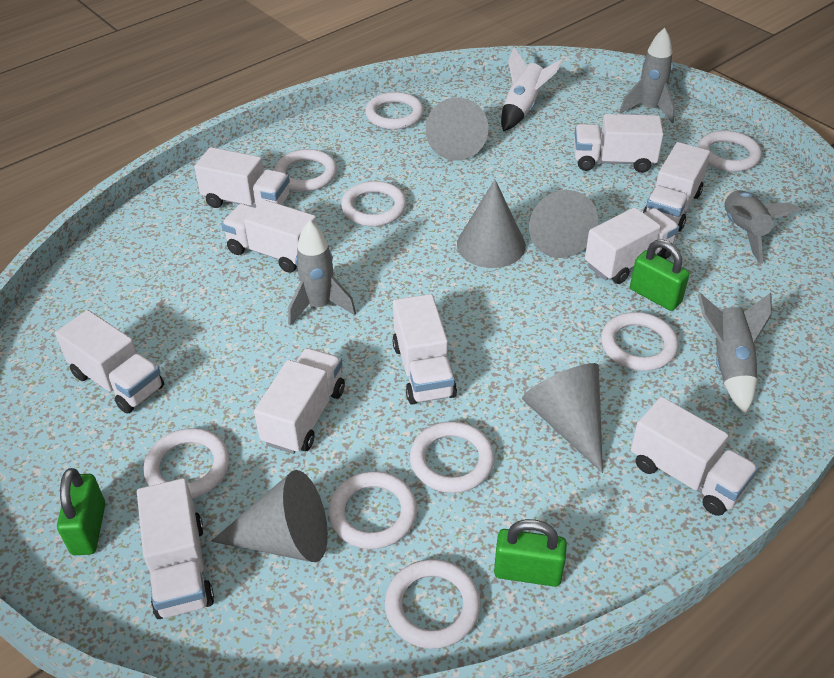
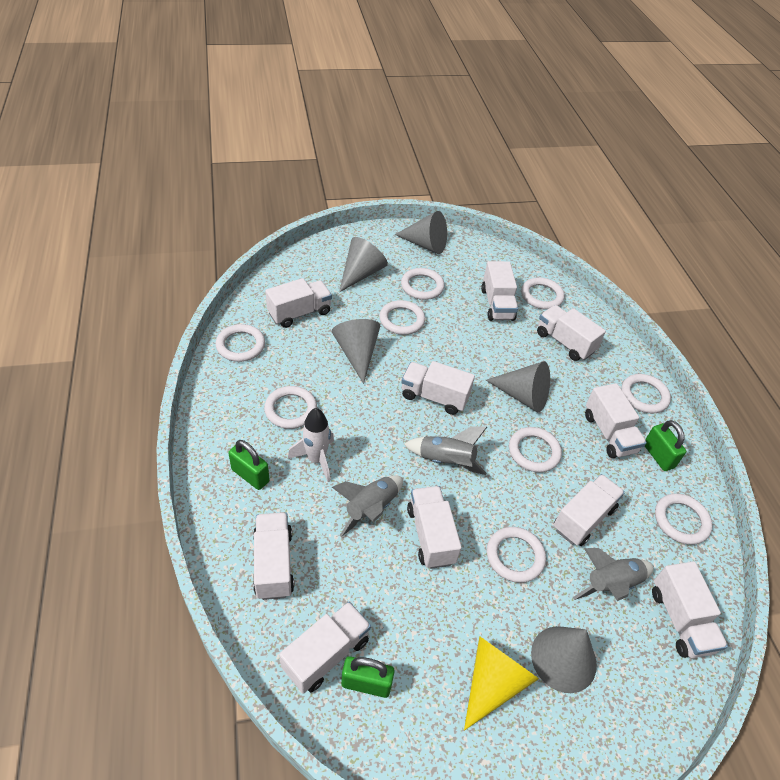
grey rocket: [288,220,356,326] [619,28,675,123] [698,293,772,414] [724,190,802,264] = 4 -> [332,475,403,537] [404,426,487,475] [573,548,654,601] = 3
yellow cone: none = 0 -> [464,636,539,731] = 1

